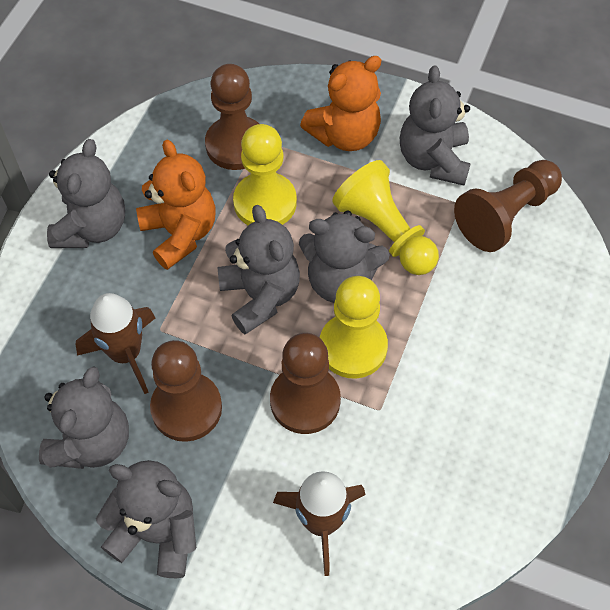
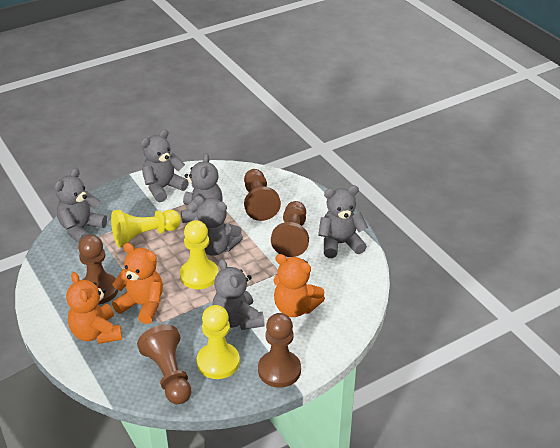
brown pawn: [150,340,222,442] [205,64,259,170] [270,333,341,434] [454,160,562,252] = 4 -> [78,235,118,304] [137,325,191,404] [244,169,281,221] [258,313,301,388] [271,201,309,257] = 5
brown rocket: [75,293,155,394] [273,471,365,576] = 2 -> none = 0
orange teddy bear: [136,140,215,270] [300,56,381,151] = 2 -> [66,272,122,344] [112,243,163,324] [273,254,325,317] = 3

